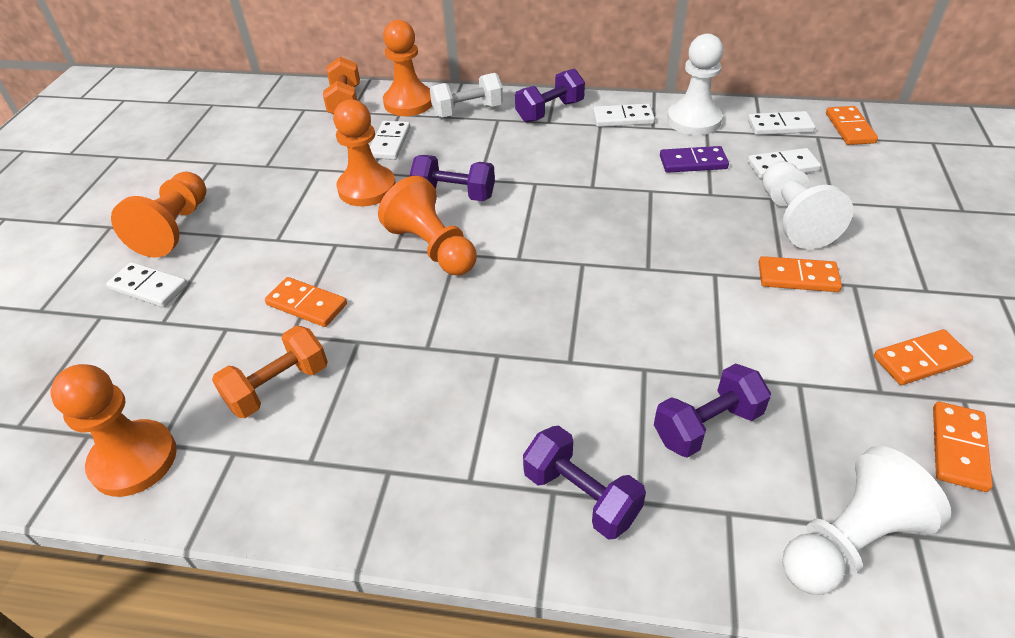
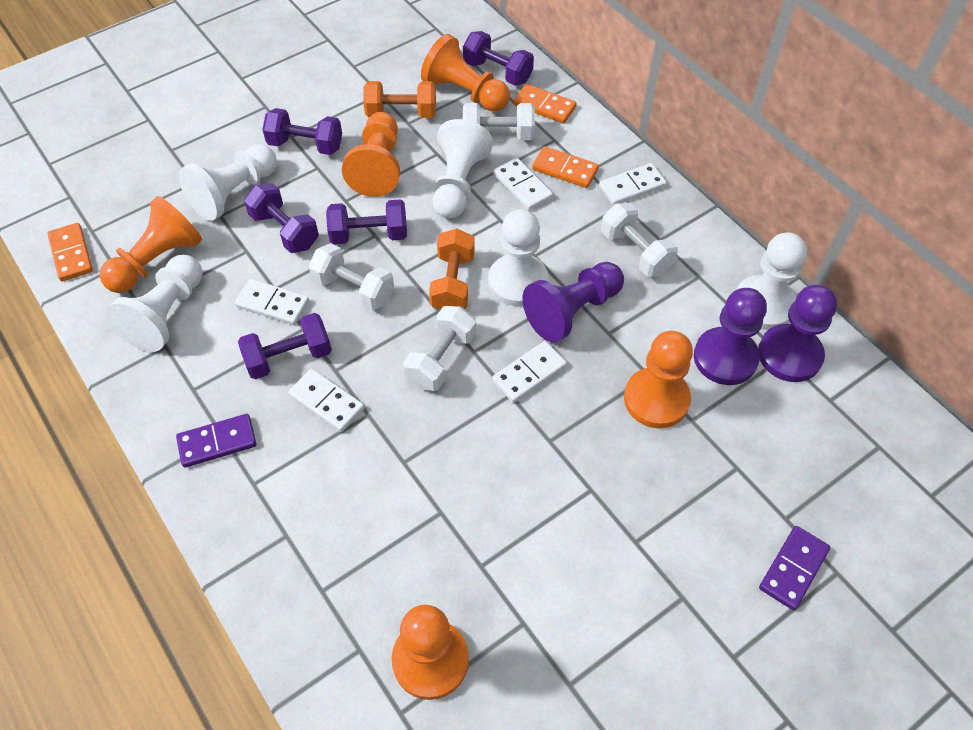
orange domino: [265,277,347,327] [758,256,842,292] [826,106,878,145] [874,329,973,385] [933,402,993,492] = 5 -> [47,223,93,281] [513,84,577,123] [532,146,599,188] = 3
purple domino: [660,146,729,173] = 1 -> [176,414,257,468] [759,526,830,610] = 2
purple dumbbell: [410,155,495,201] [515,69,585,122] [523,425,646,540] [654,363,771,458] = 4 -> [238,313,332,379] [244,183,319,253] [262,108,342,155] [326,199,407,244] [463,31,534,86] = 5
purple pawn: none = 0 -> [522,262,624,342] [694,288,767,385] [758,285,837,382] = 3
white dumbbell: [430,73,503,118] = 1 -> [308,243,394,311] [403,306,476,391] [463,103,535,140] [601,203,678,277] = 4
white pawn: [667,33,723,135] [762,161,853,249] [782,446,951,595] = 3 -> [106,255,202,352] [179,144,277,221] [433,119,493,218] [488,209,549,307] [736,232,807,330] = 5

